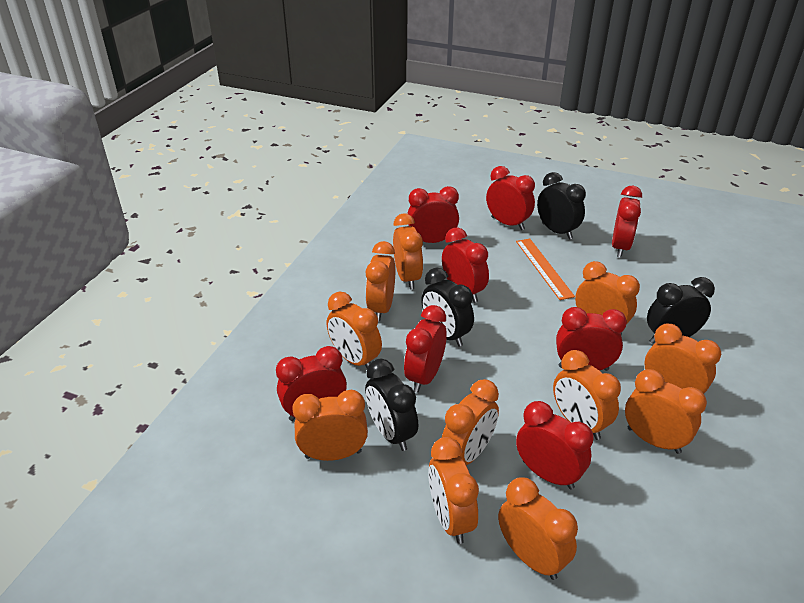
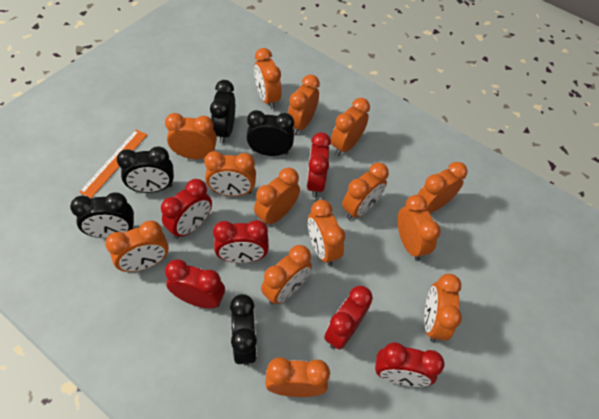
black clock: [365,359,418,451] [421,268,474,347] [537,172,586,240] [647,277,715,344] = 4 -> [70,192,134,238] [117,146,174,193] [210,80,235,144] [230,294,257,366] [246,110,294,156] = 5
orange clock: [292,390,368,461] [327,292,382,368] [366,241,395,322] [393,213,423,290] [428,437,479,544] [442,379,499,465] [498,477,578,580] [553,350,621,440] [575,261,640,335] [625,369,707,454] [644,324,721,394] = 11 -> [105,220,169,272] [165,113,217,159] [204,151,256,196] [254,48,281,109] [254,168,300,224] [261,245,312,304] [265,357,330,397] [288,74,320,135] [308,200,345,266] [331,98,370,156] [342,163,389,220] [397,195,441,260] [417,162,467,213] [424,274,462,342] = 14
red clock: [276,346,347,421] [404,305,447,392] [407,186,459,243] [442,227,489,303] [486,166,535,230] [516,401,593,490] [556,307,627,371] [612,186,642,257] = 8 -> [161,179,212,239] [165,259,225,309] [213,220,269,263] [306,132,331,197] [324,286,373,350] [375,342,445,387] = 6

